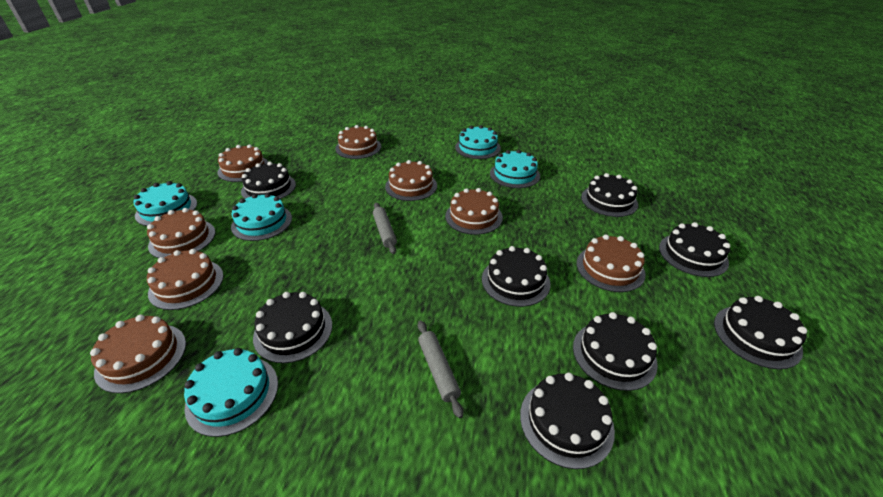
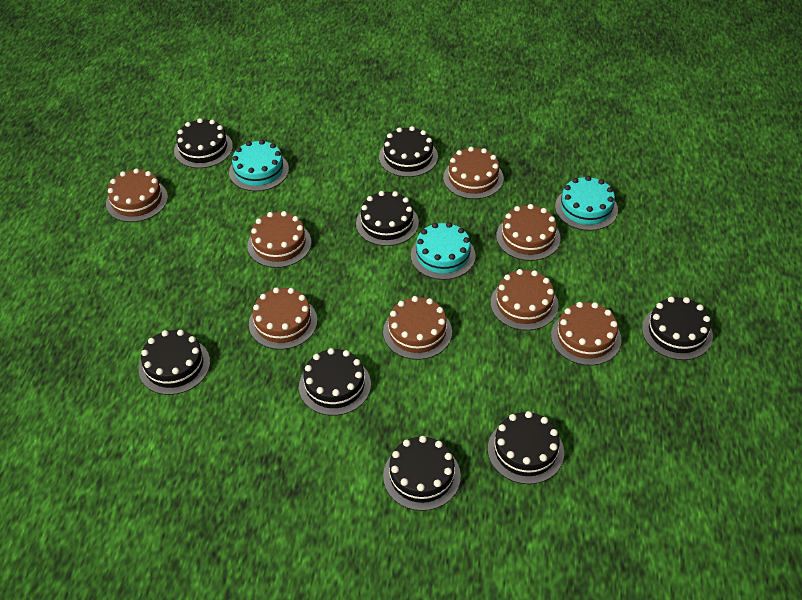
grey rolling pin: [373,202,397,254] [418,320,463,418] = 2 -> none = 0
turquoise cake: [134,181,197,226] [184,348,278,437] [231,193,292,241] [455,125,501,159] [490,150,540,188] = 5 -> [229,140,289,191] [411,222,476,280] [555,176,618,231] = 3

